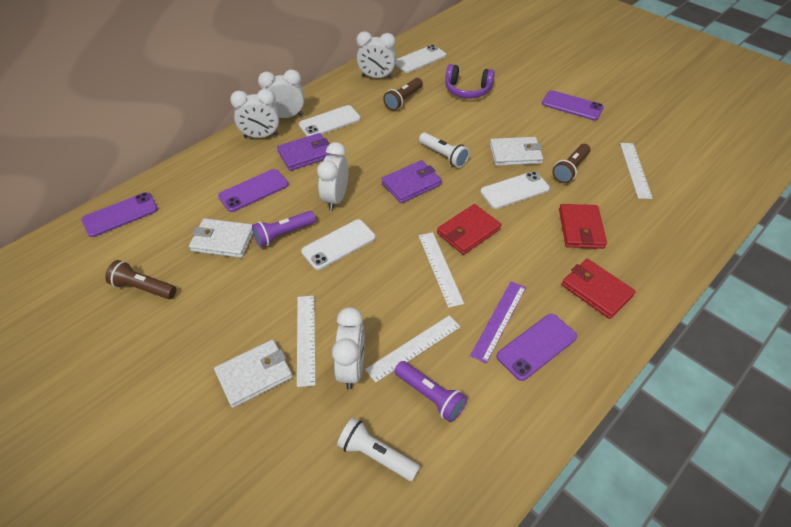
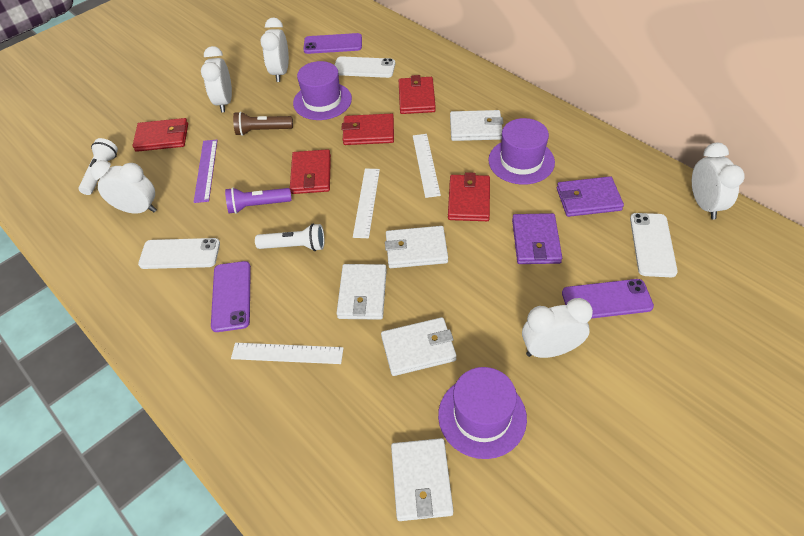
brown flashlight: [105,260,176,299] [383,78,423,111] [552,144,591,183] = 3 -> [233,111,293,136] = 1
purple flashlight: [252,211,316,247] [394,361,467,422] = 2 -> [225,187,292,214] = 1
purple hat: none = 0 -> [293,61,352,120] [438,367,527,459] [488,118,555,185] = 3
purple headphones: [445,64,495,99] = 1 -> none = 0
purple phone: [82,192,158,237] [218,169,289,212] [496,314,577,381] [542,90,604,121] = 4 -> [211,261,251,332] [303,33,362,54] [562,279,654,319] = 3
red wallet: [437,204,501,255] [559,204,607,249] [562,259,636,319] = 3 -> [132,118,188,152] [290,149,331,194] [341,114,394,145] [399,75,436,114] [448,172,490,221] = 5
white phone: [299,105,361,137] [301,219,376,270] [395,45,446,73] [480,171,550,209] = 4 -> [138,238,220,269] [335,56,395,78] [630,213,678,277] = 3
white ruler: [297,296,316,387] [365,315,460,383] [419,232,464,308] [620,143,653,199] = 4 -> [231,343,344,364] [353,169,380,238] [413,134,441,198] = 3
white wallet: [189,218,253,258] [214,340,293,408] [490,137,543,166] = 3 -> [337,264,387,320] [381,317,457,376] [385,226,448,268] [391,438,454,521] [450,110,504,141] = 5

